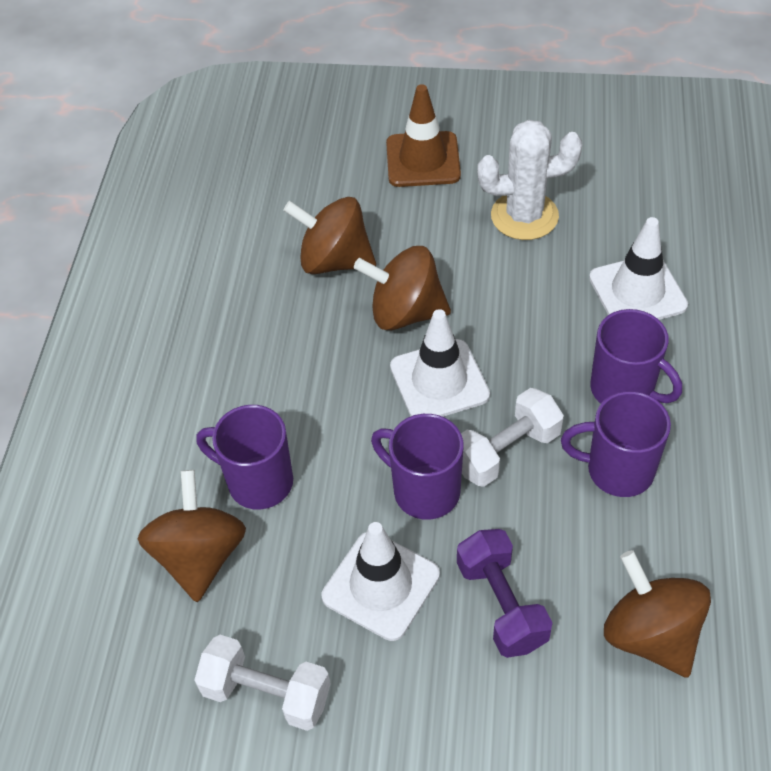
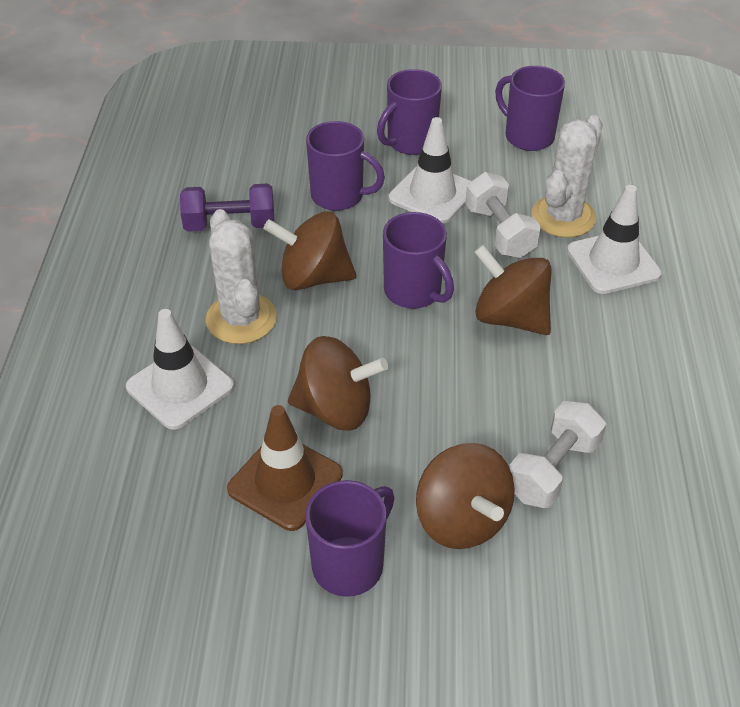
purple mug: [196,405,293,509] [371,414,463,520] [561,391,671,497] [590,309,682,404] = 4 -> [305,480,394,597] [306,121,385,211] [377,69,442,155] [383,212,454,309] [495,66,565,151] = 5
white cactus: [477,120,583,240] = 1 -> [206,209,277,344] [531,115,603,238] = 2

